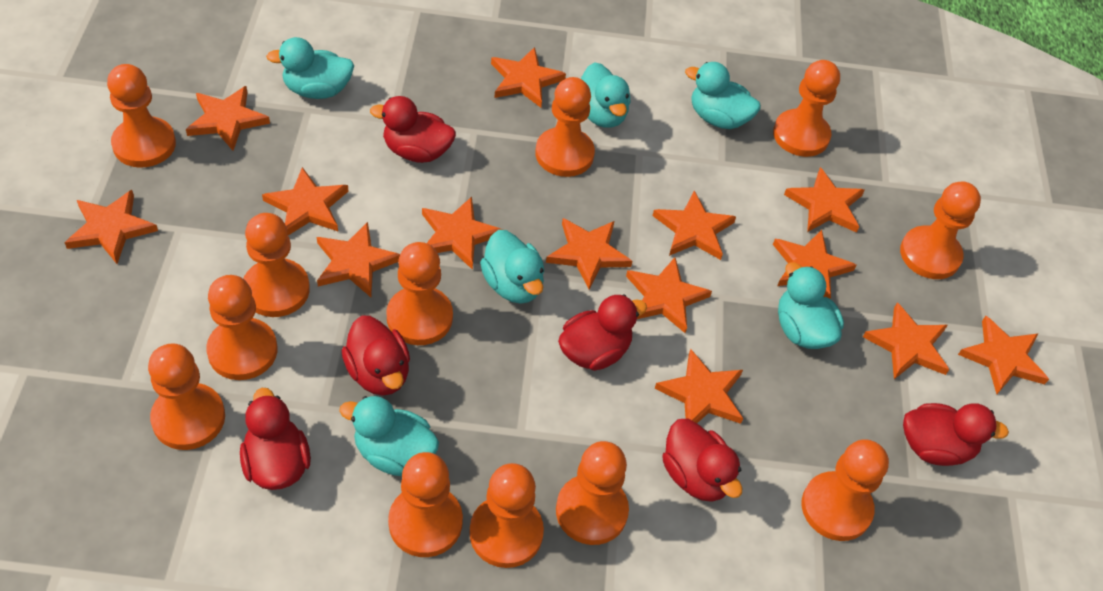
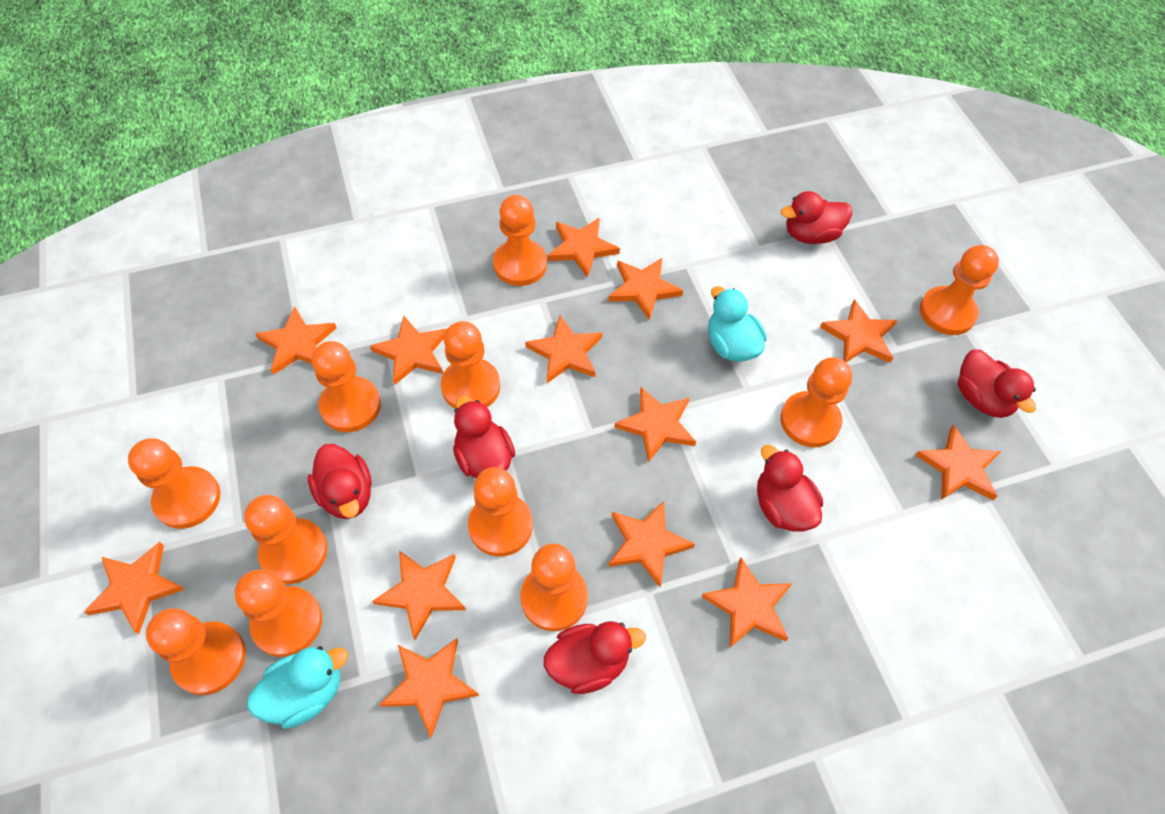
orange pawn: [107,64,176,168] [148,343,225,450] [206,275,277,380] [243,213,310,317] [386,242,453,345] [388,452,463,557] [469,463,544,568] [535,77,595,177] [556,441,629,545] [773,60,840,157] [802,439,889,541] [900,181,981,279] = 12 -> [128,438,220,529] [146,608,246,695] [234,569,322,657] [244,495,327,584] [312,341,381,432] [441,321,501,409] [468,467,533,557] [493,195,547,286] [521,544,588,631] [780,357,852,447] [920,245,999,335] = 11
orange star: [64,190,158,264] [186,86,270,151] [262,167,349,235] [317,222,400,297] [422,197,503,270] [491,47,566,108] [546,218,632,290] [626,257,712,333] [653,191,736,260] [655,349,743,424] [773,230,856,299] [784,167,865,233] [863,302,949,379] [958,316,1049,394] = 14 -> [84,542,185,634] [255,306,337,375] [370,316,447,385] [373,551,466,640] [379,638,479,738] [525,315,602,383] [547,218,620,278] [608,258,683,320] [608,501,695,587] [614,387,696,463] [702,558,792,647] [820,299,897,363] [916,425,1001,500] = 13
turquoise duck: [266,37,354,99] [339,396,439,476] [480,230,544,304] [581,62,631,128] [685,62,761,129] [778,262,844,349] = 6 -> [247,646,348,729] [708,286,767,362] = 2

